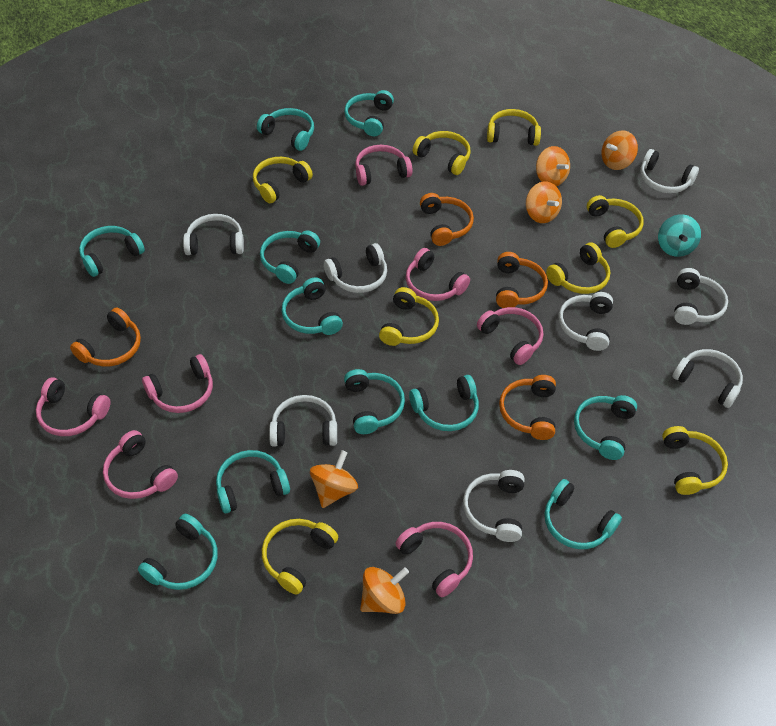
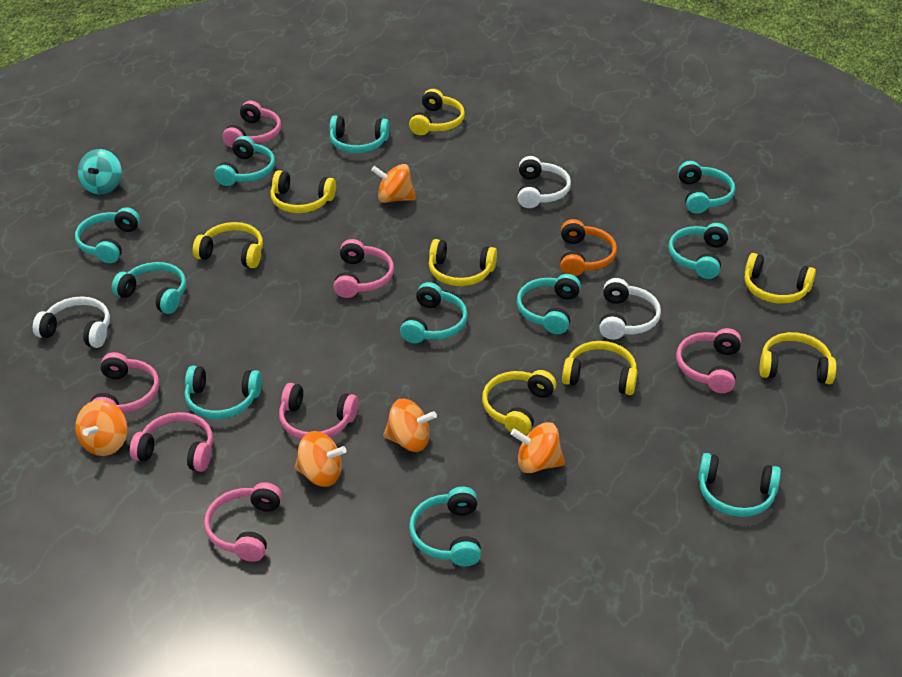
orange headphones: [70,307,141,366] [420,193,474,246] [496,252,548,308] [499,375,556,440] = 4 -> [560,219,617,276] = 1
white headphones: [183,214,244,255] [269,395,337,447] [324,243,387,293] [463,470,525,542] [559,292,613,351] [640,149,699,194] [672,349,743,408] [674,268,728,325] = 8 -> [33,296,110,348] [518,156,571,208] [599,278,661,340] = 3

